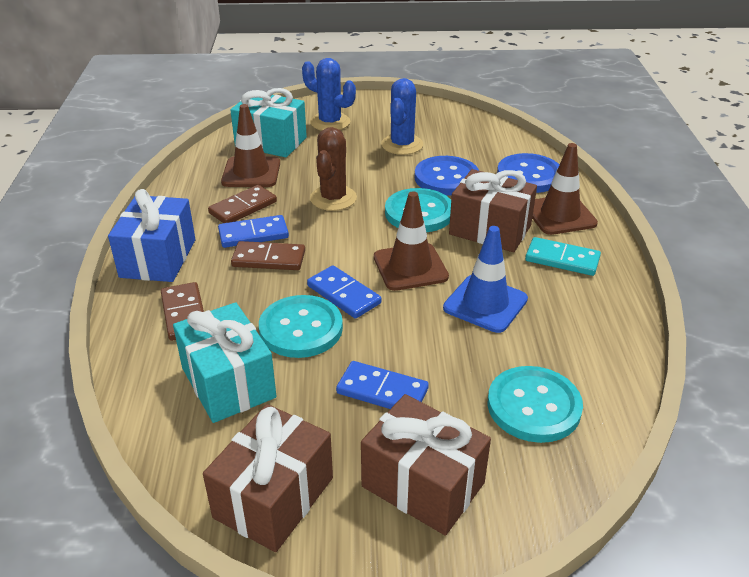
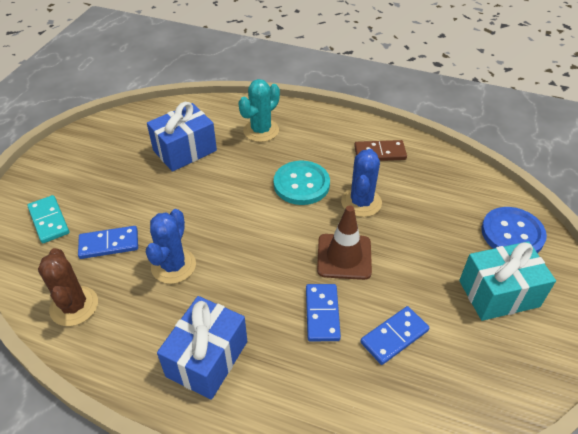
blue button: [415,156,479,195] [497,153,559,193] = 2 -> [481,207,547,253] = 1
blue gift: [108,189,196,282] = 1 -> [147,102,217,172] [157,296,247,400] = 2
blue traffic cone: [443,226,528,333] = 1 -> none = 0
brown domino: [161,282,204,341] [208,185,277,223] [231,241,305,270] = 3 -> [354,140,407,161] = 1
brown gift: [203,404,333,552] [361,394,491,535] [449,169,537,252] = 3 -> none = 0
brown traffic cone: [221,104,280,187] [374,191,449,291] [532,143,598,235] = 3 -> [317,205,372,280] = 1
turquoise button: [259,295,343,358] [385,188,451,232] [487,366,583,443] = 3 -> [274,161,330,205] = 1
turquoise cactus: none = 0 -> [238,79,280,142] = 1
turquoise gift: [173,302,277,423] [230,88,307,157] = 2 -> [459,241,556,321] = 1

